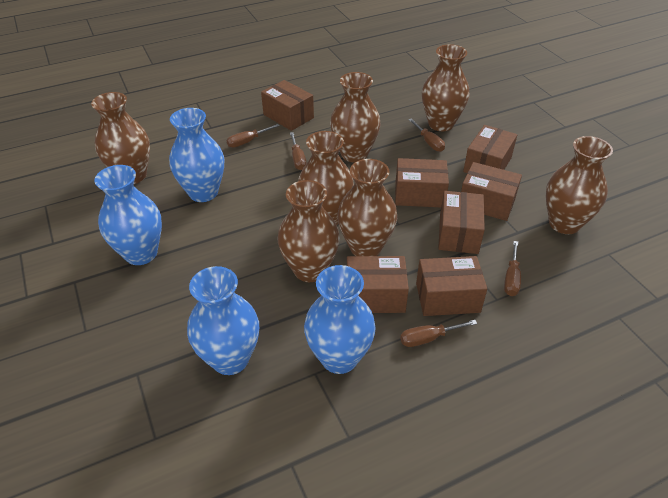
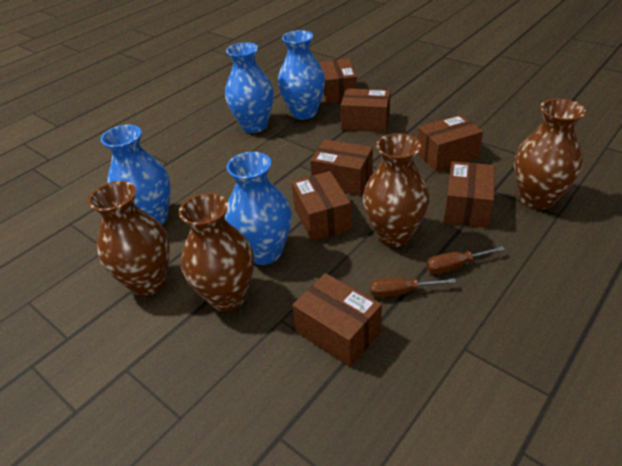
brown screwdriver: [226,124,280,148] [290,132,306,170] [400,320,477,347] [408,118,445,152] [504,241,521,296] = 5 -> [370,277,456,297] [426,246,505,274] = 2
brown vase: [91,92,150,184] [278,180,340,282] [298,131,354,225] [330,72,381,162] [337,159,397,256] [422,44,469,131] [546,136,613,234] = 7 -> [88,181,170,296] [179,193,254,311] [363,133,430,247] [514,99,586,210] = 4

